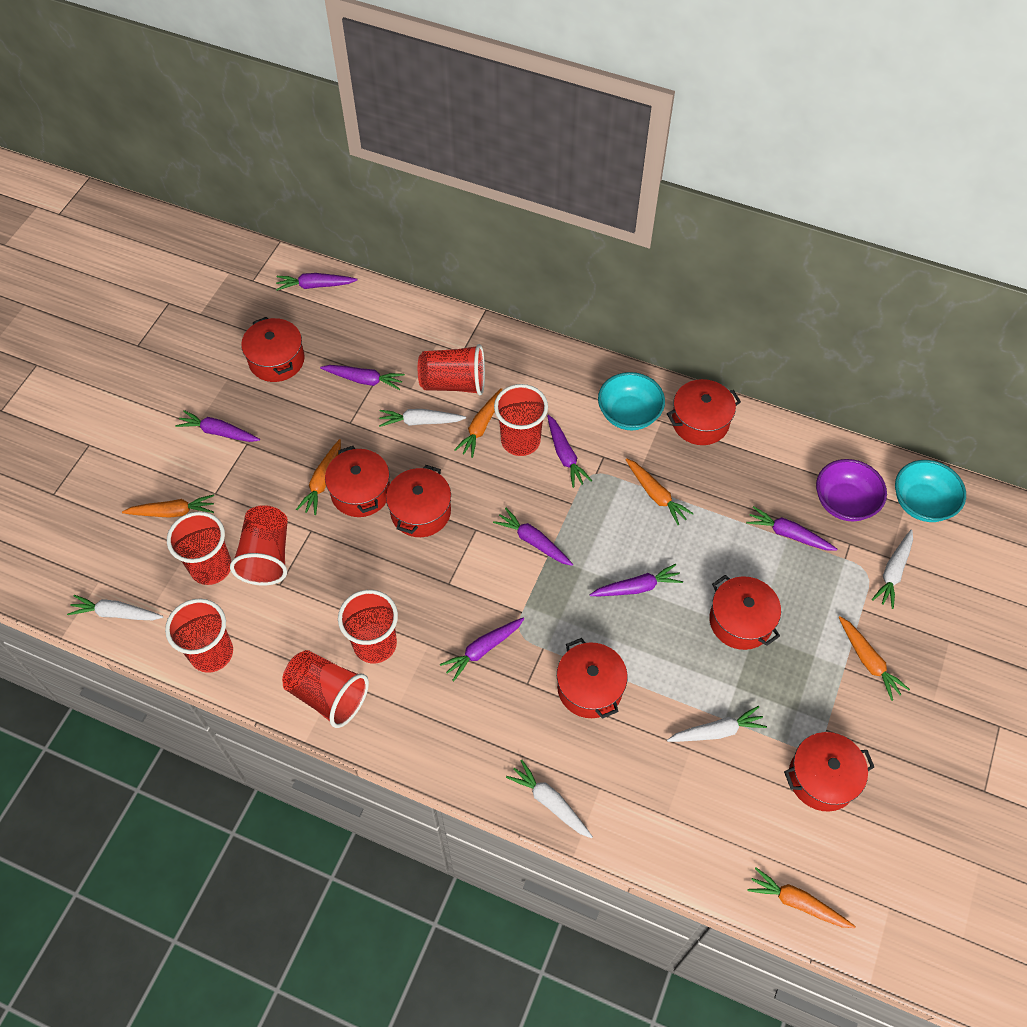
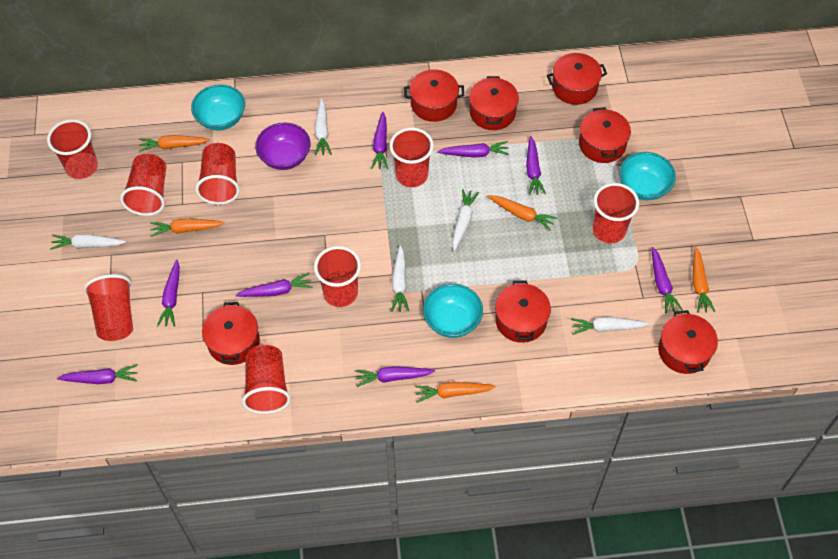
orange carrot: [122,494,214,518] [296,439,341,515] [454,388,502,458] [625,458,694,525] [748,867,856,928] [839,616,910,701] = 6 -> [139,135,210,152] [150,218,225,237] [415,382,496,403] [487,195,557,231] [693,246,715,313] = 5
red cup: [165,598,233,673] [167,512,232,585] [230,505,288,585] [282,650,369,728] [338,590,398,663] [418,344,485,395] [494,384,548,456] = 7 -> [47,119,98,179] [84,274,133,341] [120,154,166,216] [195,143,240,205] [242,345,291,414] [314,246,361,307] [389,128,434,187] [593,183,639,243] = 8
turquoise bowl: [598,372,665,430] [895,460,966,522] = 2 -> [191,84,245,130] [423,284,483,338] [619,152,676,200] = 3

